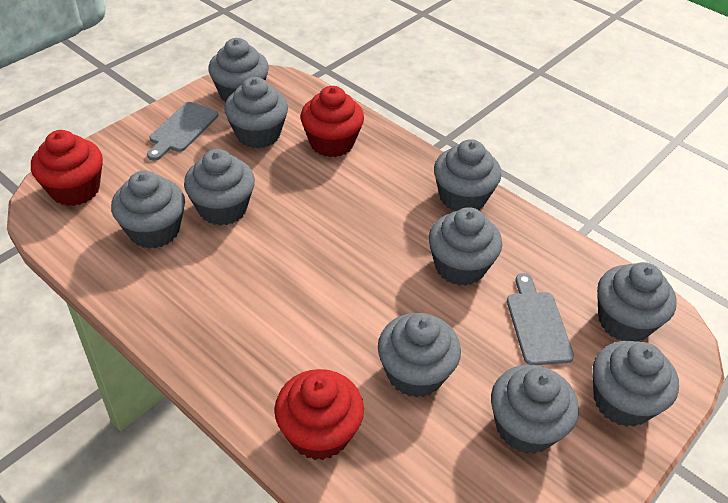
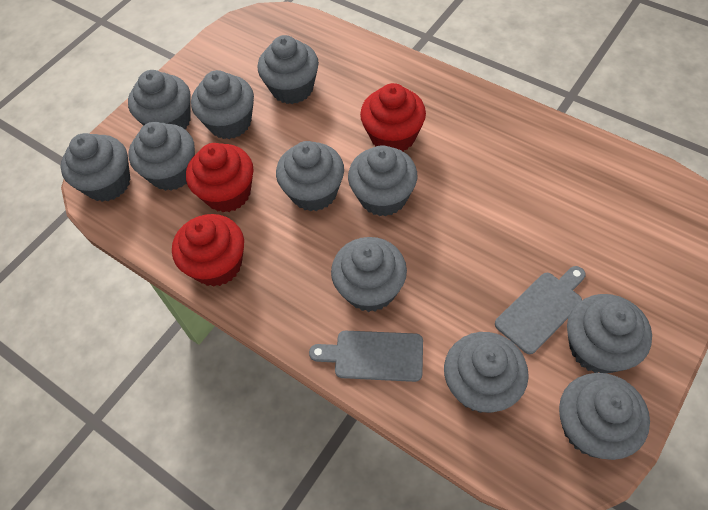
grey cupcake: [111,170,185,249] [184,149,255,226] [208,38,269,103] [224,77,288,148] [378,313,461,398] [429,207,502,286] [434,139,501,211] [491,365,579,454] [593,341,679,427] [597,262,677,342] = 10 -> [61,133,130,202] [128,70,191,129] [129,122,195,191] [191,70,254,139] [258,35,319,104] [276,141,344,211] [331,237,407,312] [348,145,417,217] [444,332,529,413] [559,373,650,460] [567,294,652,373] = 11

